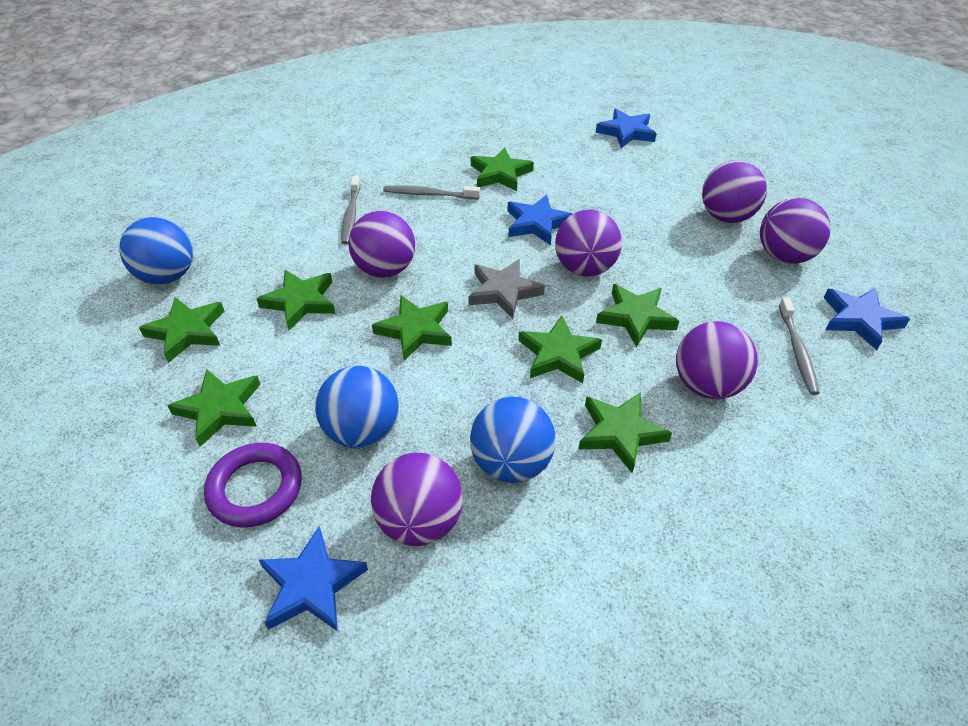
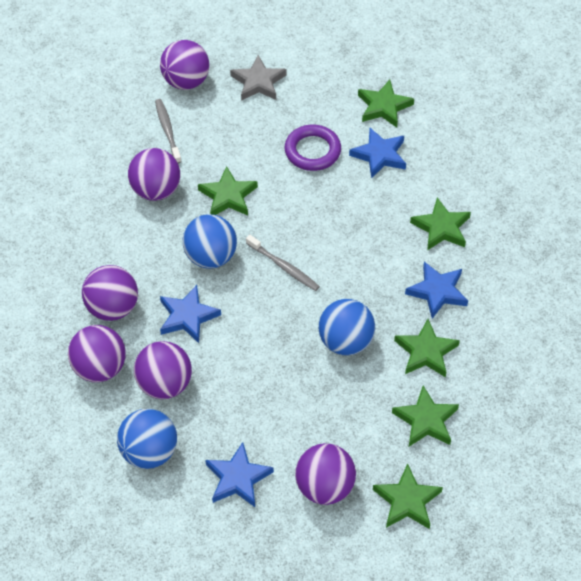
green star: [139,297,224,363] [168,369,261,447] [256,270,335,330] [372,295,452,361] [471,147,534,191] [518,315,602,383] [579,392,672,473] [596,284,679,347] = 8 -> [198,166,258,215] [358,80,414,128] [373,464,443,529] [392,386,459,446] [394,319,460,377] [410,197,471,251] = 6
grey toothbrush: [341,176,360,245] [383,185,480,199] [779,298,820,395] = 3 -> [155,99,182,164] [246,235,320,291] = 2

